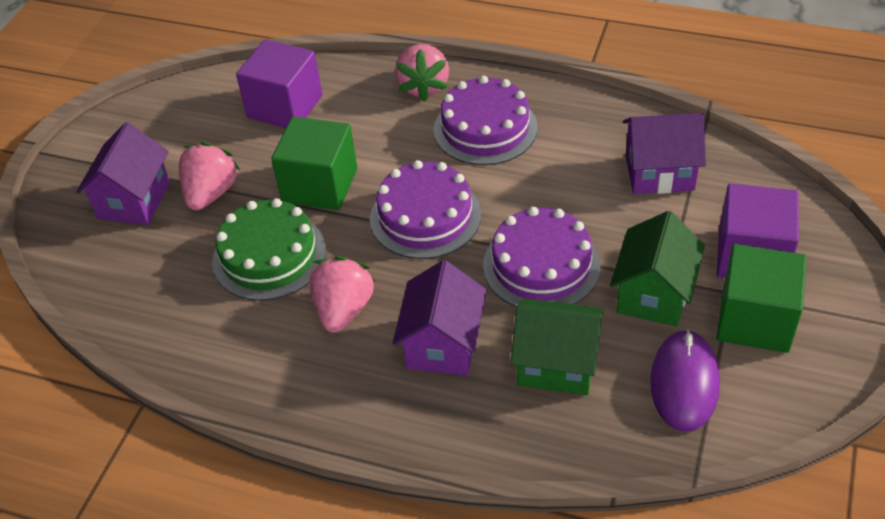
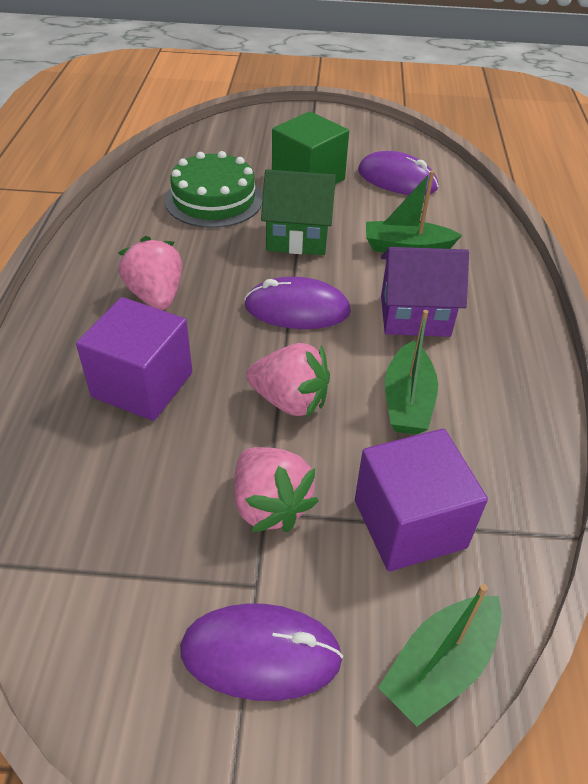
green boat: none = 0 -> [366,170,462,252] [378,584,502,726] [385,310,438,435] = 3
green cube: [271,117,357,210] [716,244,807,353] = 2 -> [272,111,349,184] = 1
green house: [510,298,604,395] [610,211,705,327] = 2 -> [261,169,336,255] = 1
purple cake: [370,160,481,259] [434,76,538,165] [483,207,601,307] = 3 -> none = 0
purple house: [76,122,170,225] [392,260,486,376] [623,113,706,194] = 3 -> [381,247,469,337] = 1
purple mouse: [650,329,720,432] = 1 -> [180,603,343,701] [244,277,351,329] [358,151,438,195] = 3

